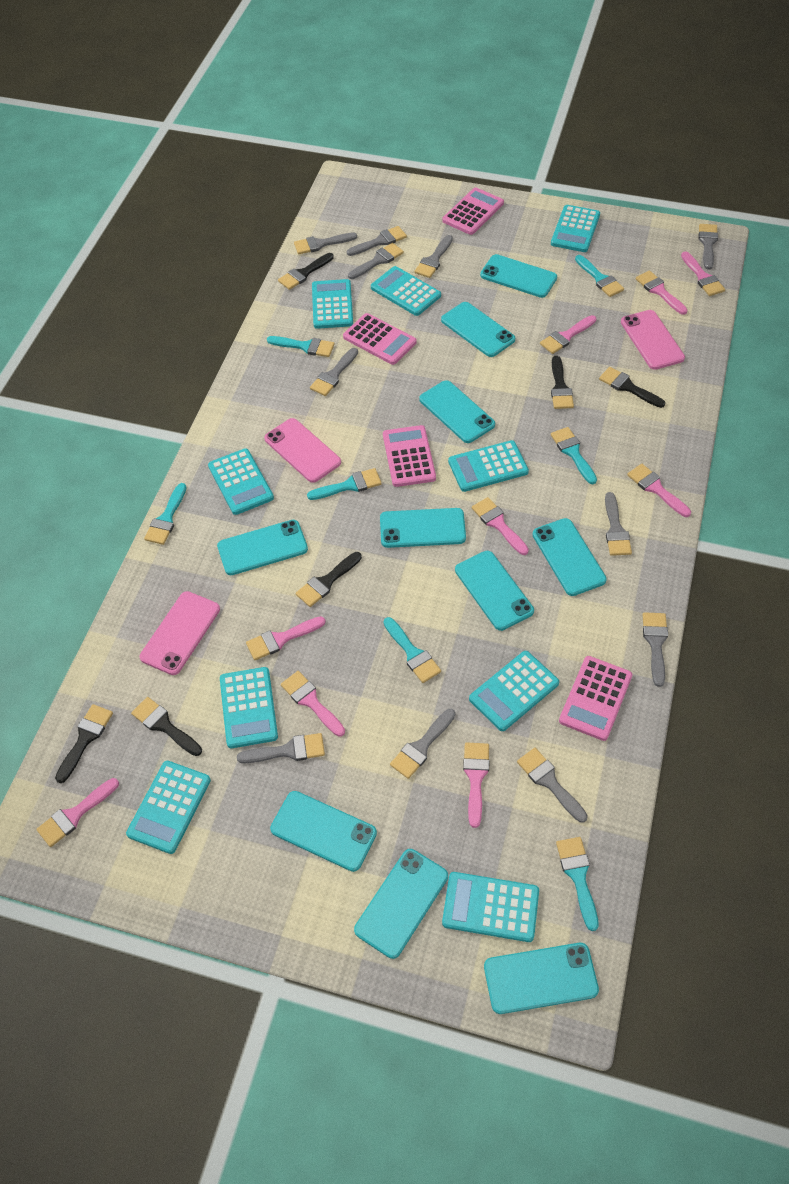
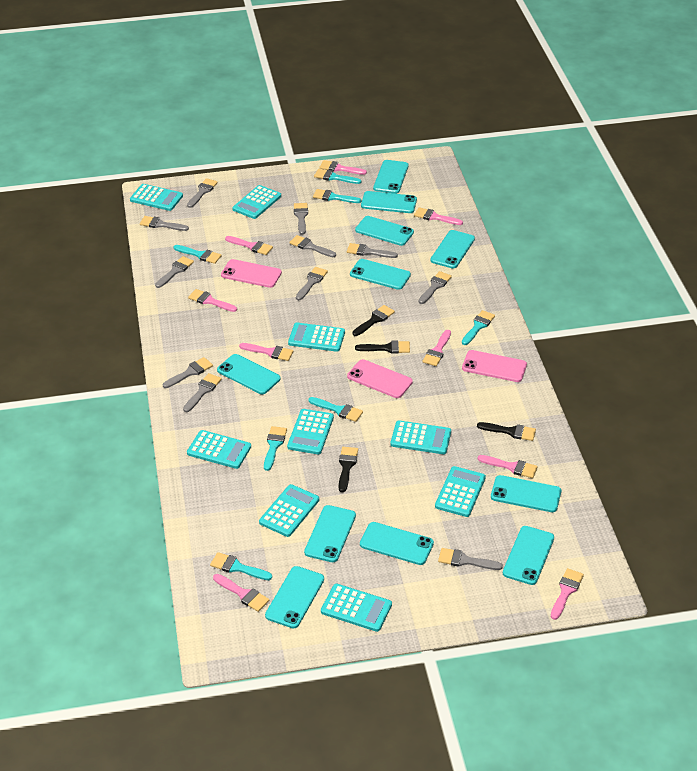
black brush: [55,704,113,783] [131,697,202,756] [278,253,334,290] [296,552,362,607] [551,356,574,409] [599,367,665,408] = 6 -> [339,447,358,492] [352,305,395,336] [355,341,410,354] [477,422,536,441] = 4
pink calculator: [343,313,417,365] [383,425,436,487] [442,188,504,235] [559,656,633,741] = 4 -> none = 0
turquoise phone: [217,520,308,575] [270,791,377,872] [354,849,448,959] [380,508,466,548] [419,380,495,443] [441,302,515,357] [455,551,534,631] [480,254,557,298] [484,943,599,1014] [532,518,607,596] = 10 -> [217,354,281,394] [265,566,324,629] [304,505,356,562] [350,259,411,290] [355,216,414,246] [360,522,434,565] [361,191,417,213] [373,160,409,194] [430,230,475,269] [491,475,561,512] [503,526,554,585] = 11

